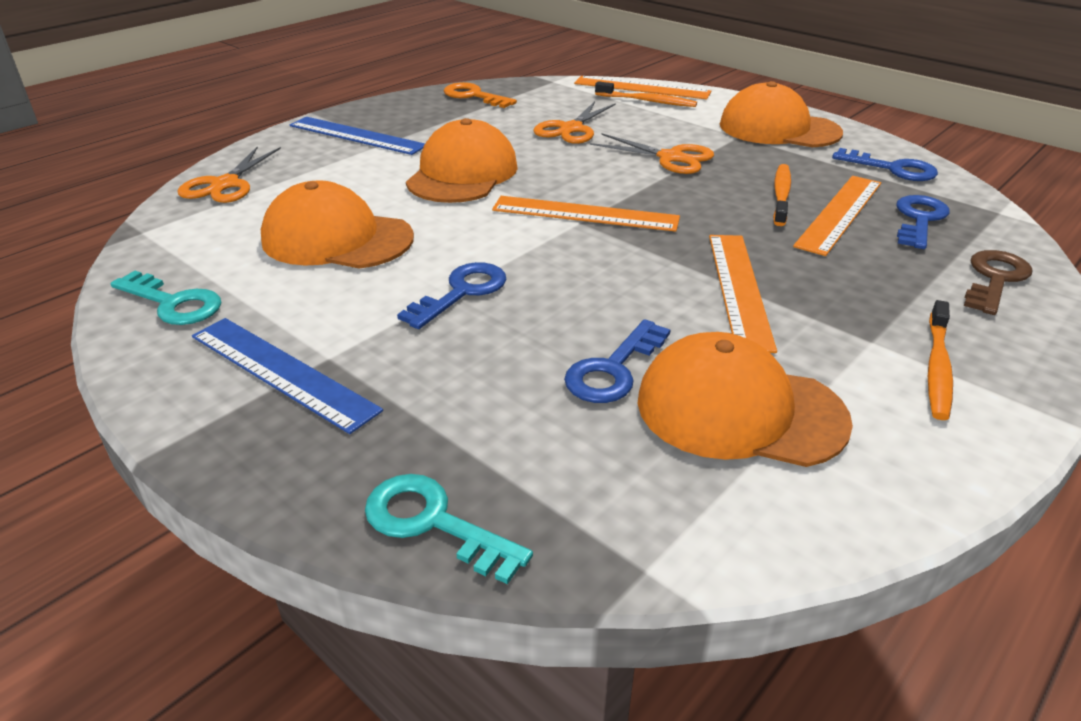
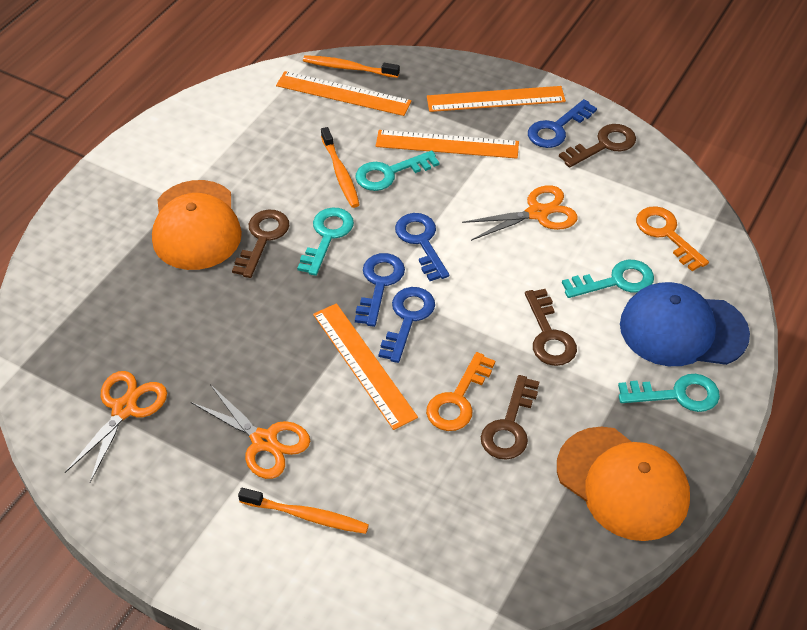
blue cap: none = 0 -> [620,282,750,366] = 1
blue ruler: [192,318,383,434] [290,117,425,155] = 2 -> none = 0
brown key: [964,250,1033,315] = 1 -> [232,210,289,278] [481,375,539,460] [525,289,577,366] [559,124,636,168] = 4
orange cap: [261,180,414,269] [406,118,518,203] [637,332,853,467] [720,81,843,147] = 4 -> [152,180,242,270] [557,427,690,541] = 2
orange key: [444,82,517,108] = 1 -> [426,352,495,431] [636,206,709,271] = 2
turquoise key: [110,271,221,325] [365,474,533,584] = 2 -> [297,207,354,276] [356,150,440,191] [562,260,654,298] [618,374,720,412] = 4

